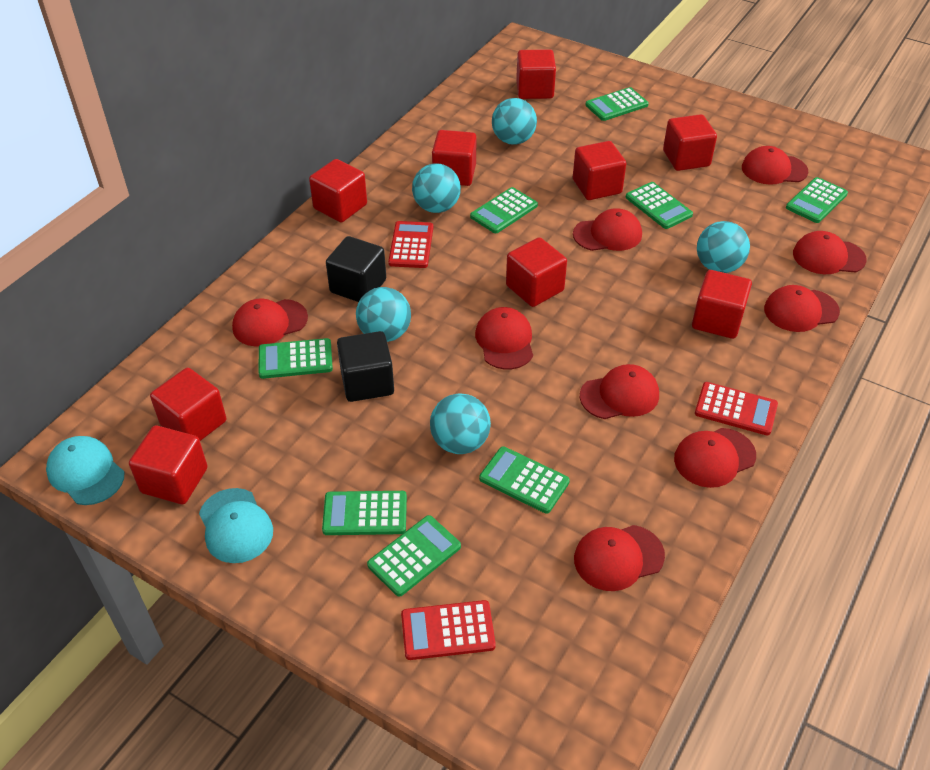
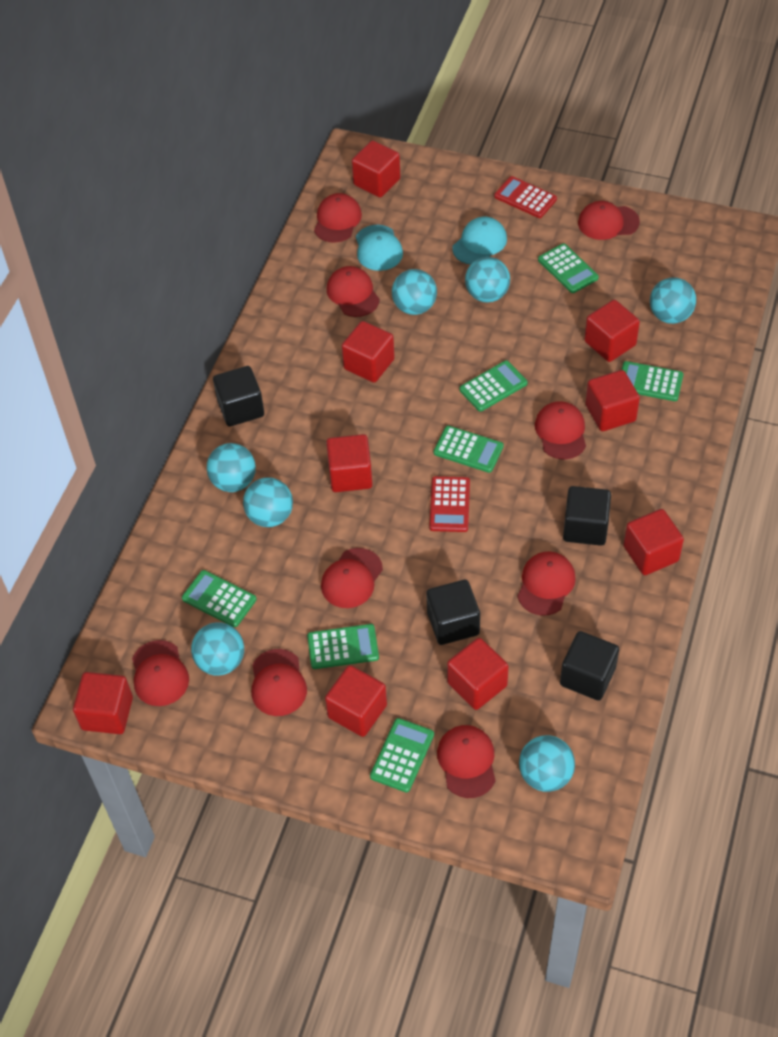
black cube: [326,236,386,302] [337,331,394,402] = 2 -> [213,366,264,427] [426,580,480,645] [560,631,619,701] [563,486,611,546] = 4
green calculator: [259,338,333,379] [322,491,407,535] [367,515,461,597] [470,187,538,233] [479,446,570,514] [585,87,649,121] [626,182,693,229] [786,177,848,223] = 8 -> [182,570,257,627] [307,624,379,669] [370,718,434,793] [433,426,504,473] [459,360,528,412] [538,243,599,293] [622,361,684,401] = 7
red calculator: [388,221,433,268] [401,600,496,660] [695,382,778,436] = 3 -> [429,476,470,532] [494,176,557,218] = 2
turquoise ball: [356,287,411,342] [412,163,461,213] [430,393,491,454] [492,98,537,145] [697,221,750,273] = 5 -> [191,622,244,676] [207,443,256,492] [243,478,293,527] [392,269,437,315] [465,257,510,303] [519,735,575,792] [650,277,696,324] = 7

